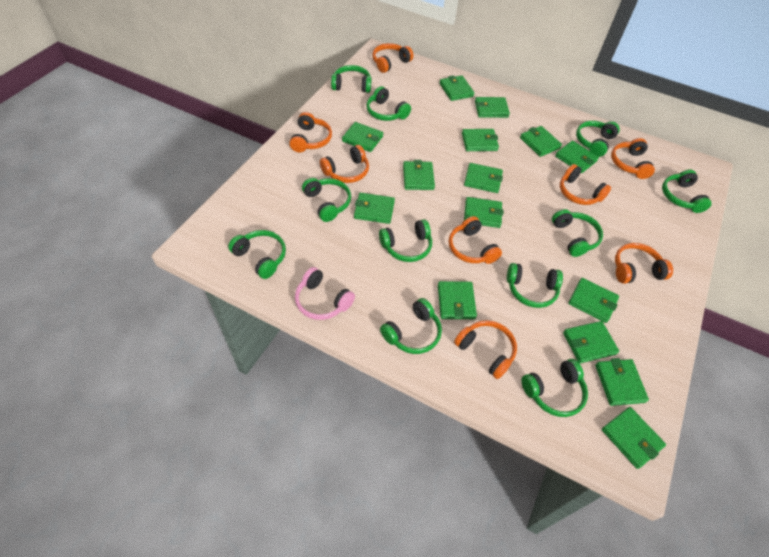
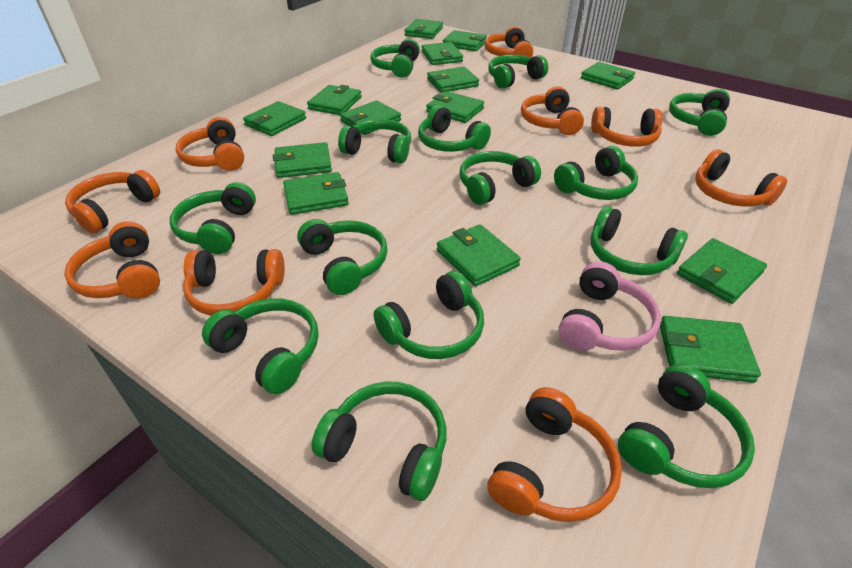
green headphones: [228,230,286,279] [302,178,351,222] [331,65,372,93] [366,86,411,121] [379,219,432,262] [380,298,442,354] [507,263,563,308] [521,359,588,417] [552,209,603,257] [576,121,620,157] [662,169,712,213] = 11 -> [170,182,256,254] [202,298,319,394] [297,219,387,295] [311,381,446,501] [338,119,411,164] [370,39,420,78] [374,271,484,359] [418,105,491,152] [460,151,541,205] [488,55,548,89] [554,146,638,200] [591,206,688,275] [618,364,755,488] [669,89,730,136] = 14
green wallet: [342,122,383,152] [354,193,395,224] [403,160,435,190] [438,281,477,319] [440,75,474,101] [462,129,499,151] [464,163,503,193] [464,197,503,228] [475,97,510,118] [520,126,562,157] [555,141,599,173] [563,321,619,363] [568,278,619,323] [595,358,649,406] [602,407,666,469] = 15 -> [243,101,306,136] [273,142,332,178] [283,172,349,215] [307,85,362,115] [340,100,401,135] [404,19,443,39] [421,42,463,65] [426,91,484,123] [427,66,479,93] [437,224,521,286] [443,30,487,51] [581,62,635,90] [660,316,761,383] [677,238,767,304] = 14
orange headphones: [289,112,332,152] [320,145,369,183] [372,43,413,73] [449,216,502,264] [454,320,517,379] [560,164,611,205] [611,138,655,179] [615,243,673,284] = 8 -> [64,221,160,299] [65,170,160,233] [176,117,244,171] [183,249,285,316] [485,26,533,58] [487,387,622,522] [521,86,584,135] [591,107,662,147] [695,149,787,207] = 9

